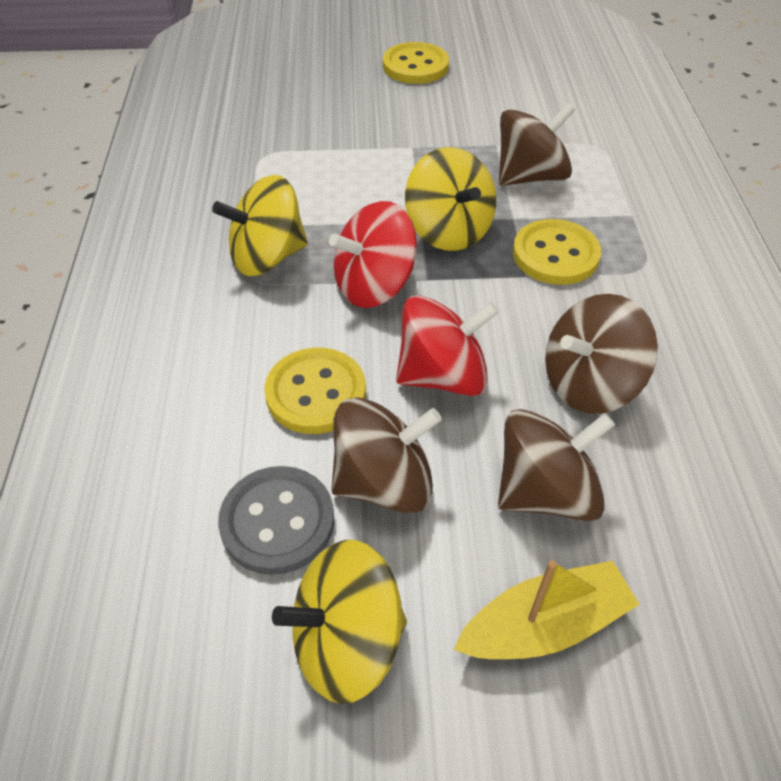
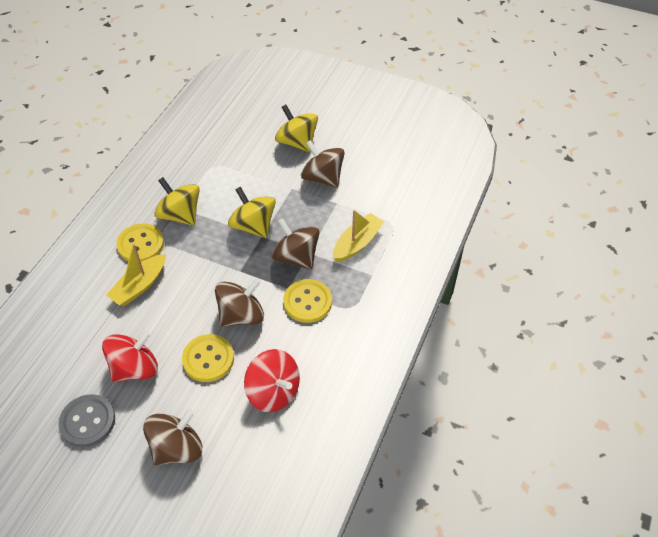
yellow boat: [453,560,640,659] = 1 -> [106,244,166,306] [333,210,384,262] = 2

